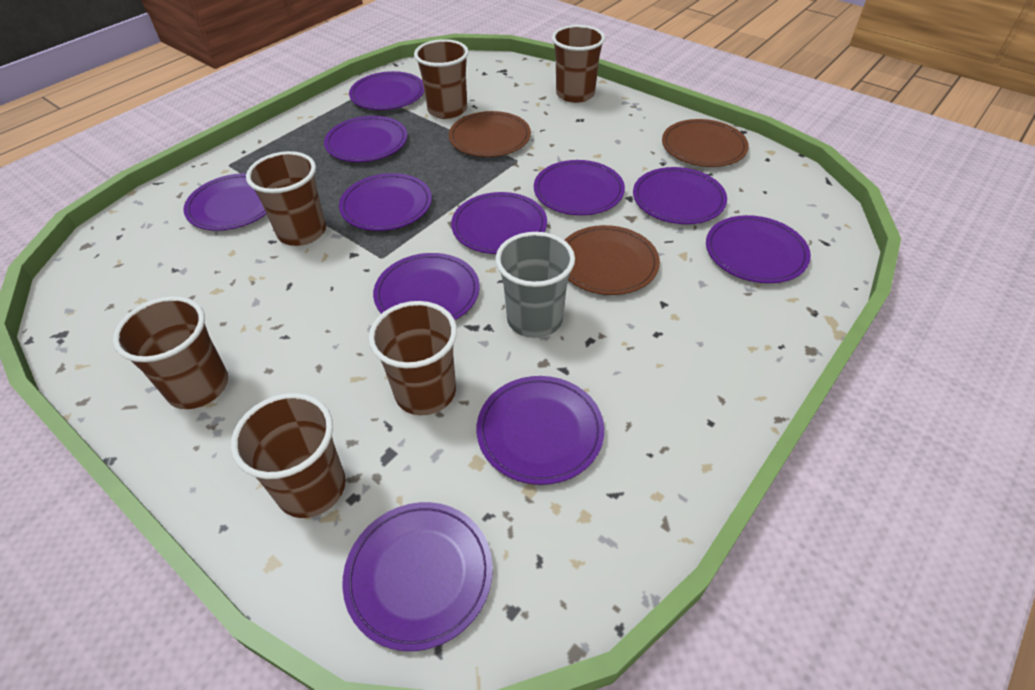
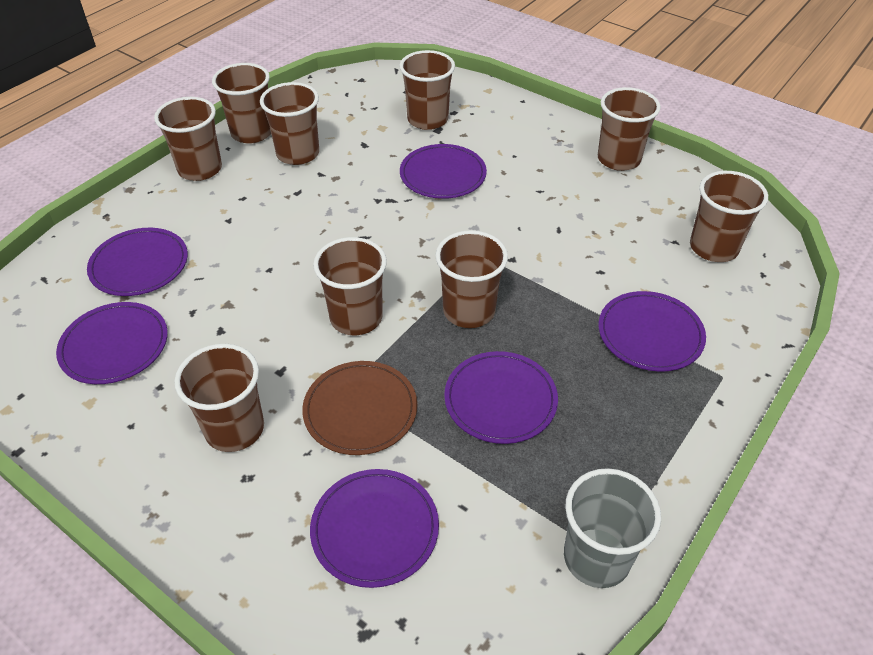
brown cup: [113,296,228,409] [231,393,346,518] [246,151,326,246] [369,301,457,415] [414,39,469,119] [552,25,605,103] = 6 -> [154,97,222,181] [175,344,264,452] [212,63,271,144] [260,82,319,165] [313,237,387,335] [399,50,455,130] [435,230,508,328] [598,87,661,171] [690,171,768,262] = 9
brown plate: [449,111,531,157] [565,225,660,295] [662,119,749,167] = 3 -> [302,361,417,455] = 1
purple plate: [183,173,266,231] [324,116,407,162] [339,173,432,231] [342,502,493,651] [349,71,424,110] [373,253,480,320] [451,192,547,254] [477,376,604,485] [534,160,625,215] [633,167,727,224] [706,215,811,283] = 11 -> [56,302,168,384] [87,228,188,296] [310,469,439,588] [400,144,487,199] [444,351,558,444] [599,291,706,372] = 6

